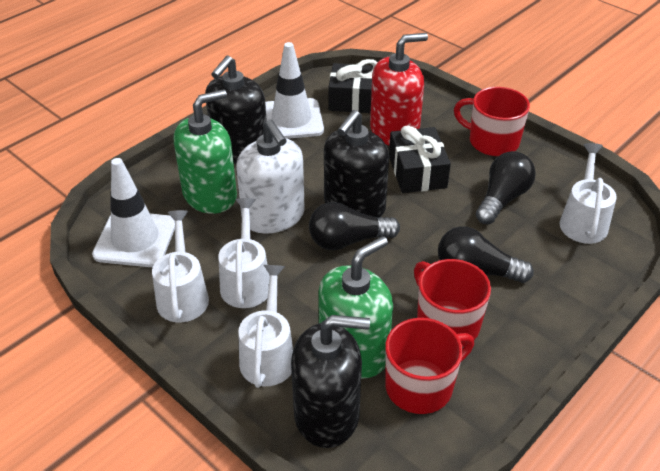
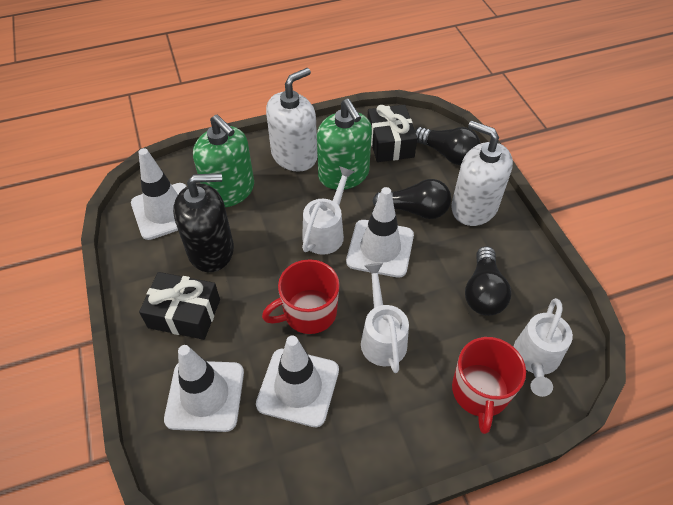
black soap dispenser: [205,56,267,164] [291,315,370,448] [324,110,389,218] = 3 -> [173,173,234,272] = 1
red mug: [385,318,474,414] [414,259,491,347] [454,87,530,156] = 3 -> [262,259,340,334] [452,337,526,434] = 2
red soap dispenser: [370,33,428,146] = 1 -> none = 0
white soap dispenser: [236,120,305,234] = 1 -> [266,68,317,172] [451,121,513,226] = 2
white traffic cone: [92,158,175,267] [265,42,324,139] = 2 -> [131,148,187,240] [164,345,244,432] [256,335,339,427] [346,187,414,278] = 4
white watering can: [152,210,209,322] [218,198,270,308] [238,265,293,388] [559,143,617,244] = 4 -> [302,166,355,255] [361,263,409,373] [514,298,573,397] = 3

